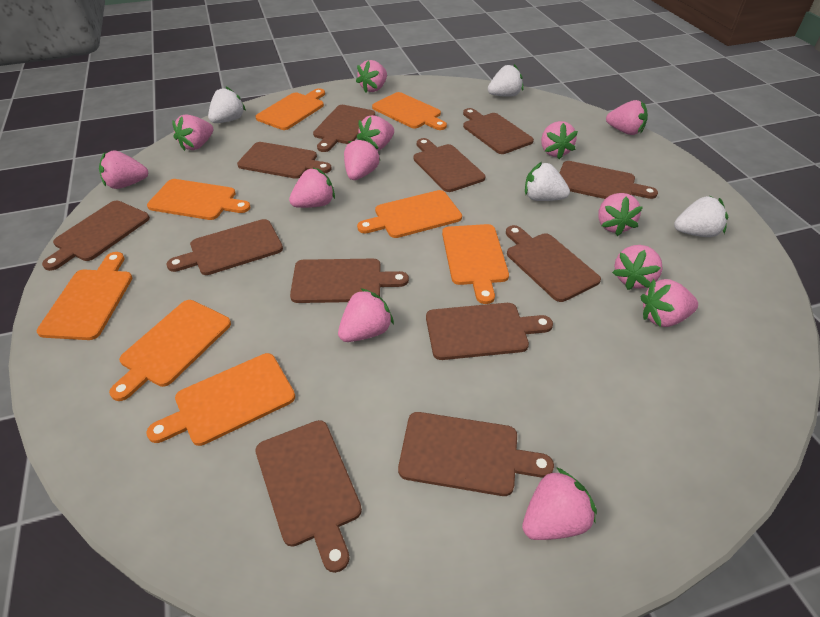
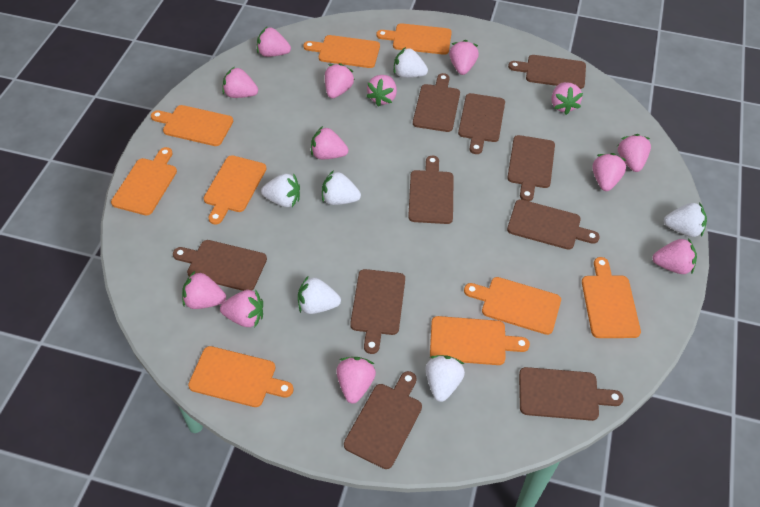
brown cutting board: [42,201,150,271] [167,219,283,275] [237,142,332,179] [255,420,362,573] [290,259,409,303] [313,105,375,152] [398,412,554,496] [413,138,485,192] [426,303,553,360] [463,108,534,154] [506,225,601,302] [560,161,658,199] = 12 -> [173,240,267,291] [344,371,422,469] [350,269,405,354] [408,156,454,224] [413,73,460,132] [458,93,505,154] [507,135,555,201] [507,199,600,250] [508,55,586,89] [519,367,623,421] = 10
orange cutting board: [37,252,132,340] [109,300,231,401] [146,353,295,446] [147,179,251,220] [255,88,325,130] [357,190,462,238] [372,92,447,130] [442,224,509,304] = 8 -> [111,147,177,215] [151,105,233,146] [188,346,293,407] [204,155,267,225] [304,35,380,68] [377,23,452,55] [430,316,530,365] [464,277,561,335] [582,257,641,338] = 9
white strawberry: [208,87,246,123] [488,64,523,97] [525,162,570,201] [674,195,728,237] = 4 -> [261,173,300,207] [298,276,341,314] [322,170,361,205] [394,47,428,78] [425,355,465,402] [664,202,707,237] = 6

